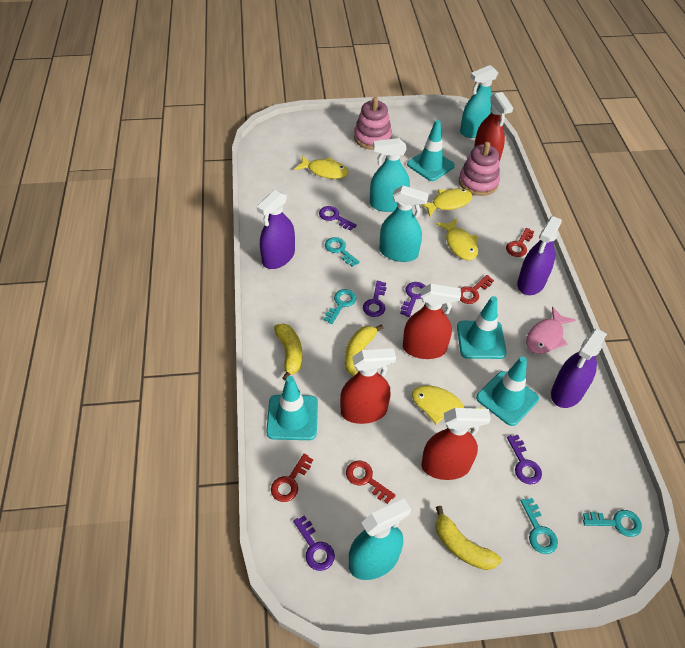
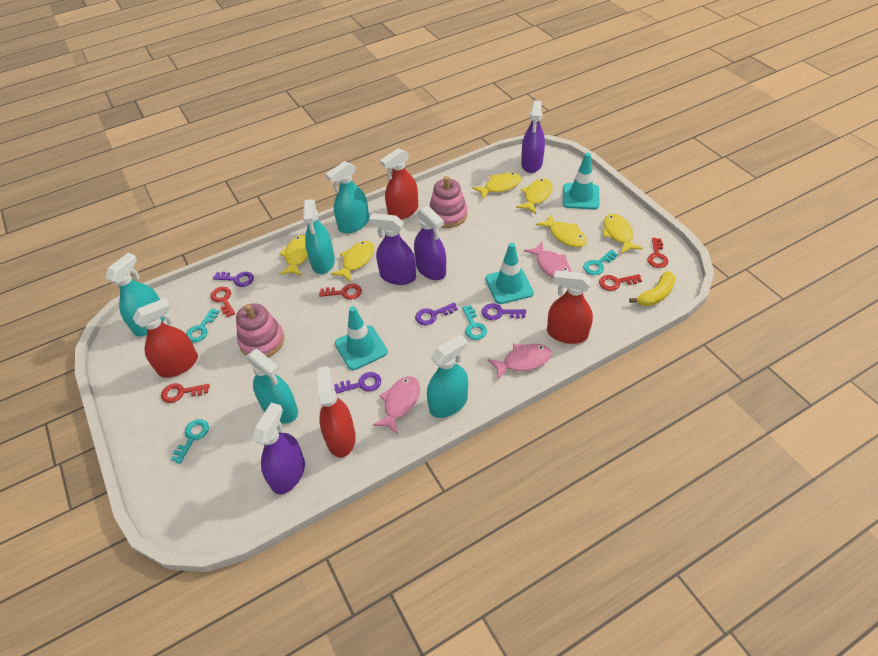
pink fish: [526,306,575,354] = 1 -> [373,376,420,434] [487,344,552,380] [524,242,572,278] = 3
purple key: [293,515,335,571] [319,206,357,230] [363,281,387,317] [400,282,425,317] [507,435,542,484] = 5 -> [213,272,254,287] [334,372,381,394] [415,303,458,326] [482,304,526,320] = 4
purple spray bottle: [256,190,295,269] [517,216,562,295] [551,329,607,408] = 3 -> [253,403,305,494] [369,213,416,285] [414,205,446,280] [521,101,545,173] = 4
red key: [271,453,313,502] [346,461,396,504] [460,275,494,304] [506,228,534,257] = 4 -> [161,383,209,403] [211,287,235,317] [319,284,362,300] [599,274,642,291] [647,238,668,268] = 5
turquoise spray bottle: [349,498,411,580] [370,138,410,212] [379,186,429,262] [460,65,498,138] = 4 -> [106,253,165,337] [246,349,298,424] [303,199,335,274] [326,161,369,233] [427,334,468,418] = 5
turquoise traffic cone: [266,376,318,440] [407,120,455,181] [457,296,507,359] [476,356,539,426] = 4 -> [335,306,388,370] [485,243,534,304] [563,153,599,210] = 3
yellow banana: [274,324,302,381] [345,324,383,376] [436,506,501,570] = 3 -> [629,271,675,306] = 1
yellow fish: [294,155,349,179] [412,385,483,430] [421,188,472,217] [436,218,478,260] = 4 -> [279,235,308,276] [331,241,374,282] [472,173,521,199] [516,179,553,214] [536,214,587,247] [603,214,643,254] = 6

